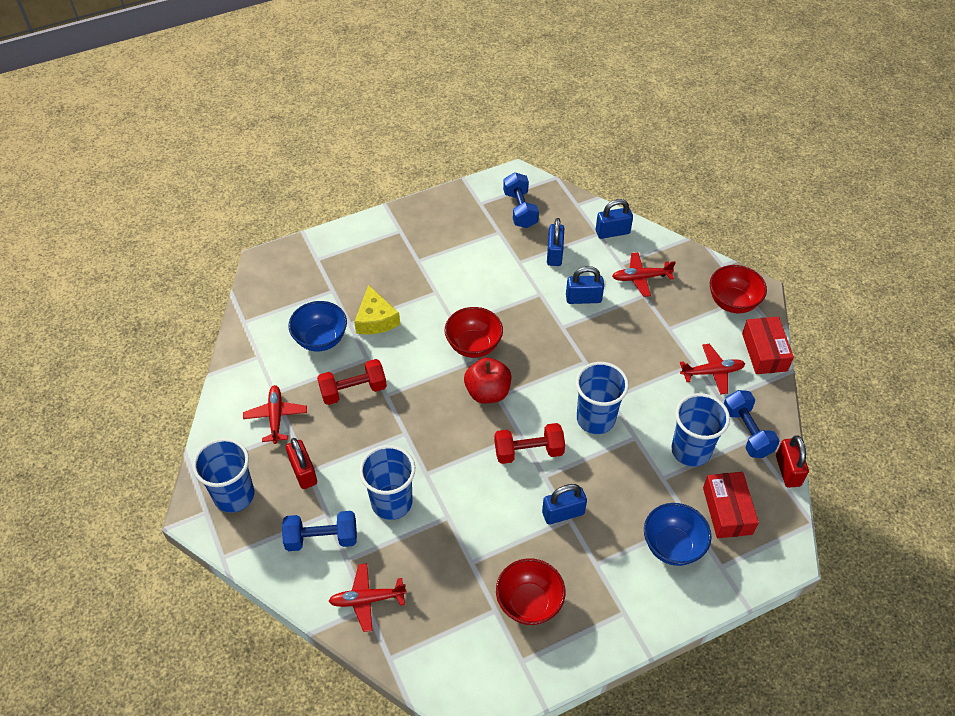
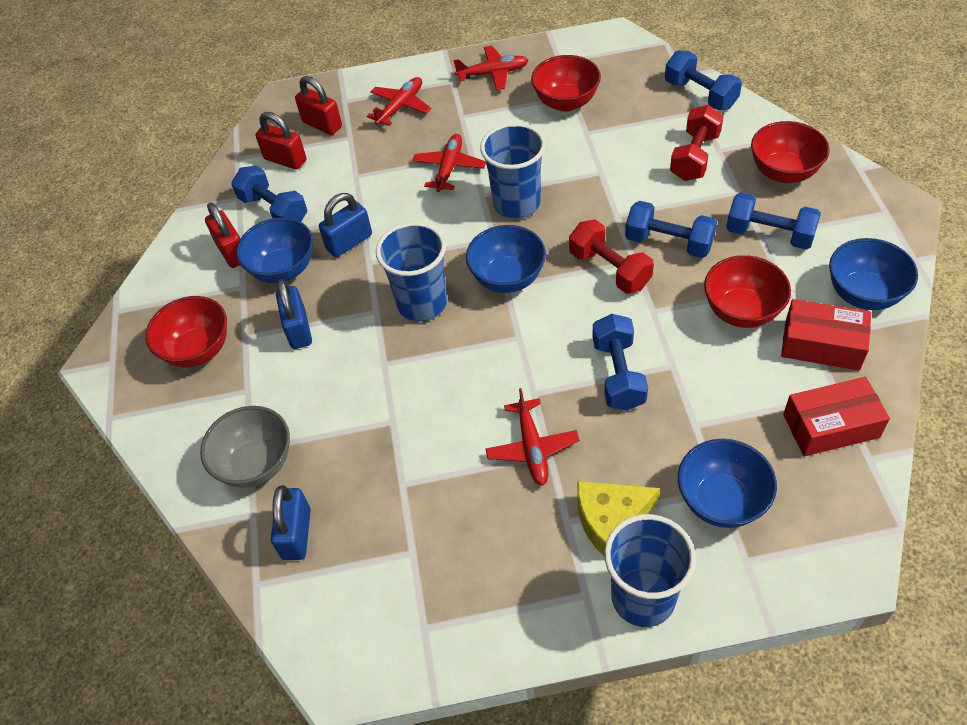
blue bowl: [288,301,347,352] [644,503,711,566] = 2 -> [236,217,313,283] [466,225,546,293] [678,439,777,528] [829,238,918,310] = 4
blue cup: [192,438,255,513] [359,445,415,520] [576,362,629,434] [671,393,730,467] = 4 -> [376,222,447,322] [480,123,546,219] [604,514,696,627] = 3
blue dumbbell: [282,511,357,551] [503,172,539,228] [724,390,780,458] = 3 -> [231,165,307,222] [592,314,648,411] [625,201,717,258] [665,51,742,110] [726,192,821,249] = 5
blue padlock: [542,484,587,525] [547,218,564,266] [566,266,604,304] [596,199,633,239] = 4 -> [271,485,311,560] [276,279,312,349] [319,193,372,257] = 3
grey bowl: none = 0 -> [200,406,290,488] = 1
red apple: [464,358,511,403] = 1 -> none = 0
red bowl: [445,307,503,358] [496,558,566,625] [710,265,767,313] = 3 -> [145,296,227,367] [531,55,601,112] [704,255,791,328] [751,121,830,183] = 4
red padlock: [286,438,317,489] [776,435,809,488] = 2 -> [205,202,240,268] [255,112,306,170] [295,76,342,135] = 3

